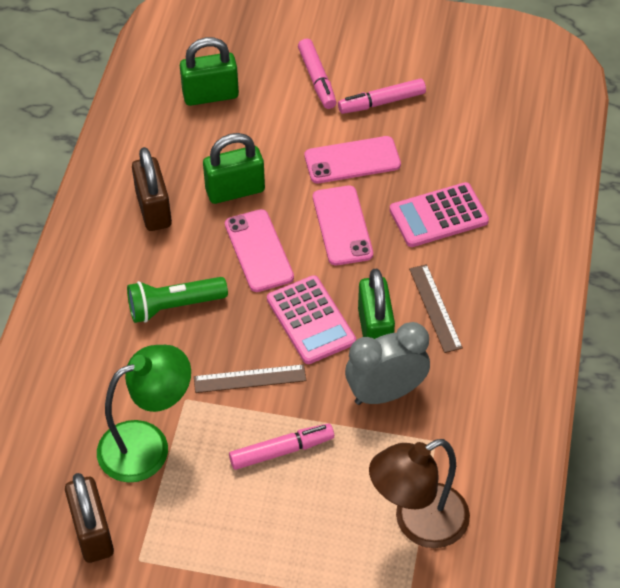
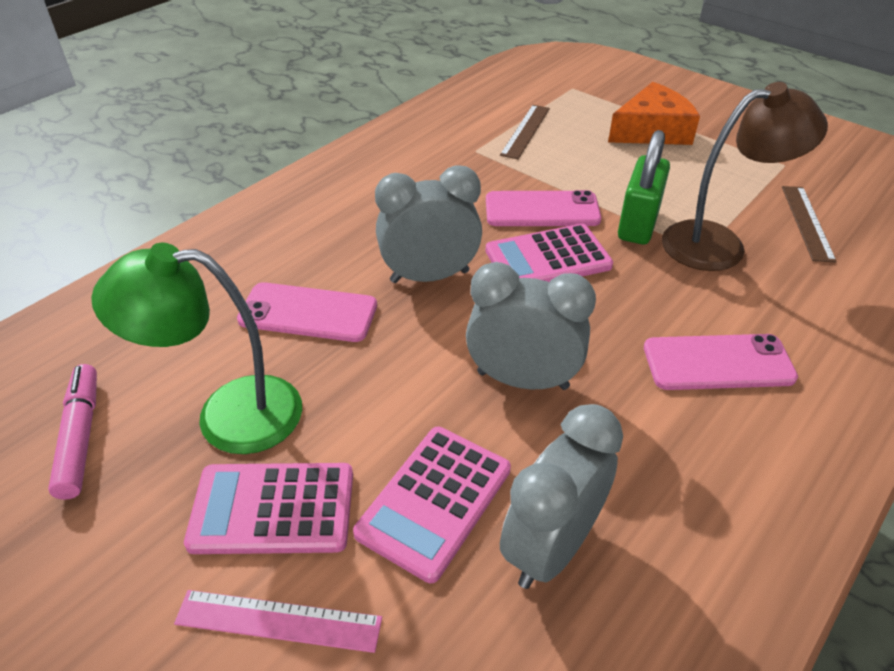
brown padlock: [65,473,114,563] [132,147,172,231] = 2 -> none = 0
green flashlight: [127,277,228,323] = 1 -> none = 0
green padlock: [180,37,239,106] [203,133,265,204] [358,269,395,339] = 3 -> [618,130,670,244] = 1
grey clock: [345,322,430,405] = 1 -> [375,165,482,283] [466,262,596,390] [500,404,623,589] = 3
orange cheese: none = 0 -> [608,82,700,145] = 1
pink calculator: [267,275,356,364] [390,182,489,247] = 2 -> [184,463,353,554] [353,427,511,583] [486,224,613,282] = 3
pink marker: [229,424,334,470] [298,39,337,109] [338,78,426,114] = 3 -> [48,364,97,500] = 1
pink ruler: none = 0 -> [174,590,382,653] = 1

